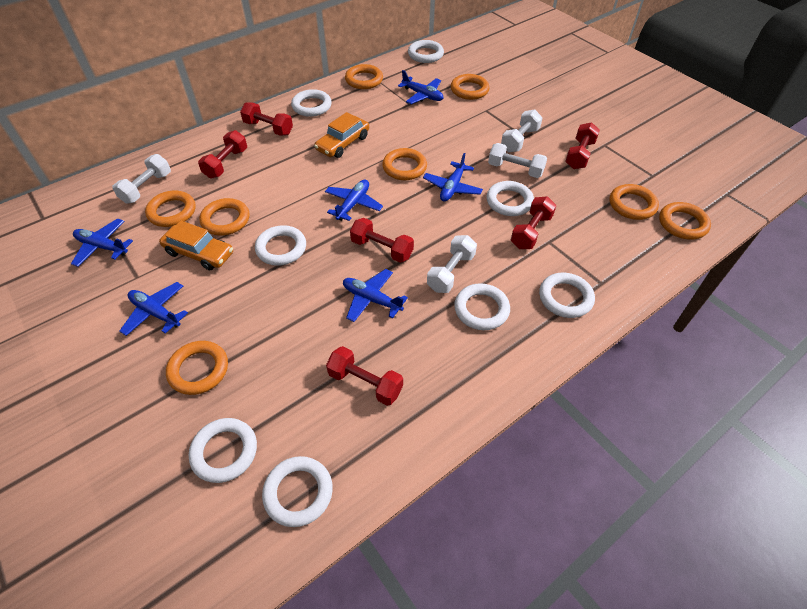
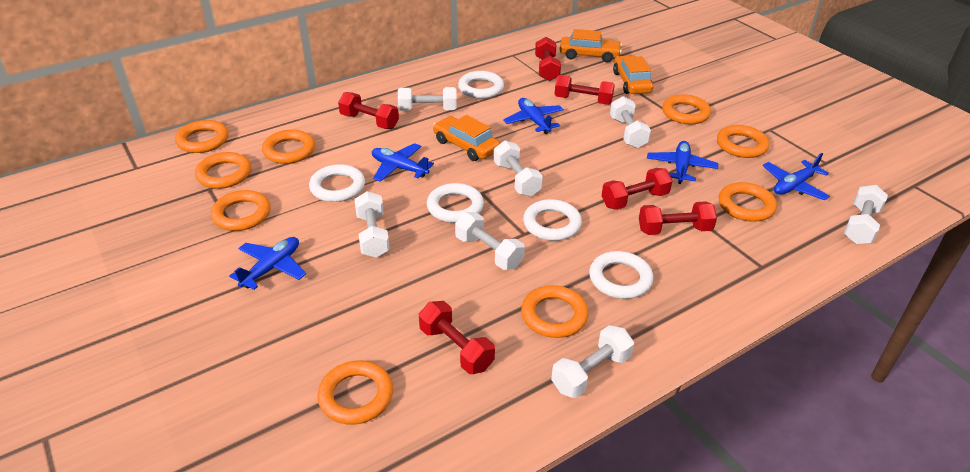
blue plane: [71,219,133,267] [120,282,188,336] [325,180,383,221] [343,269,408,322] [398,70,443,104] [423,153,483,201] = 6 -> [229,237,306,290] [372,143,434,182] [503,98,564,134] [647,141,718,184] [763,153,830,200] = 5
orange car: [159,220,233,270] [314,112,369,158] = 2 -> [433,115,500,161] [560,29,622,62] [613,55,653,94] = 3
orange ring: [145,191,195,227] [166,341,228,395] [200,198,249,235] [345,64,383,89] [382,148,427,180] [451,74,489,100] [610,184,659,220] [659,202,711,239] = 8 -> [175,120,229,153] [195,152,251,189] [211,190,271,231] [262,130,315,164] [318,360,393,425] [521,285,588,338] [662,94,711,124] [717,125,769,158] [719,182,777,222] = 9
white dumbbell: [112,154,171,204] [427,235,477,293] [488,143,547,178] [501,109,542,152] = 4 -> [354,191,390,258] [398,87,457,111] [455,212,525,270] [494,140,543,197] [551,325,634,398] [610,96,651,148] [844,185,888,244] = 7
white ring: [189,418,257,483] [255,225,306,266] [262,456,333,527] [291,89,332,117] [408,40,444,63] [454,283,510,330] [486,181,534,216] [539,273,595,318] = 8 -> [309,164,365,202] [427,183,484,223] [458,71,504,99] [523,199,582,241] [589,251,653,299] = 5

